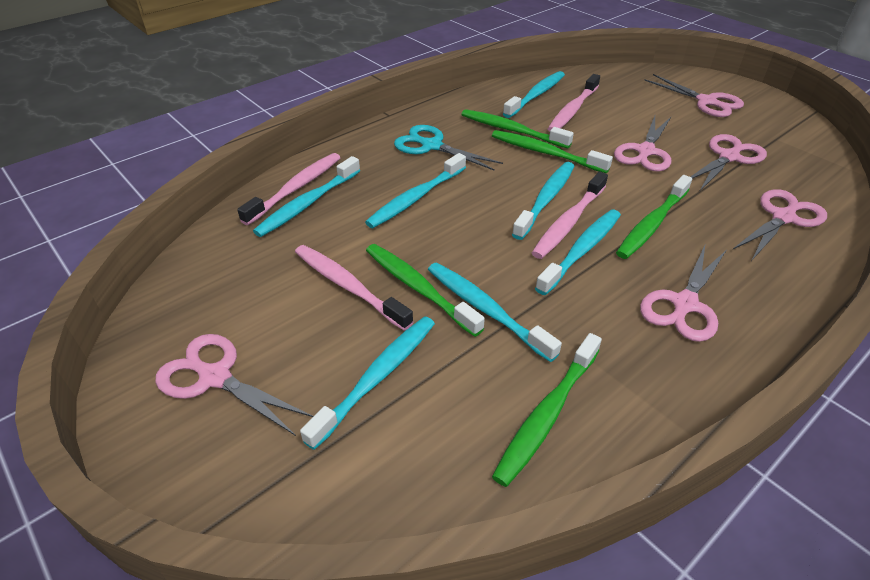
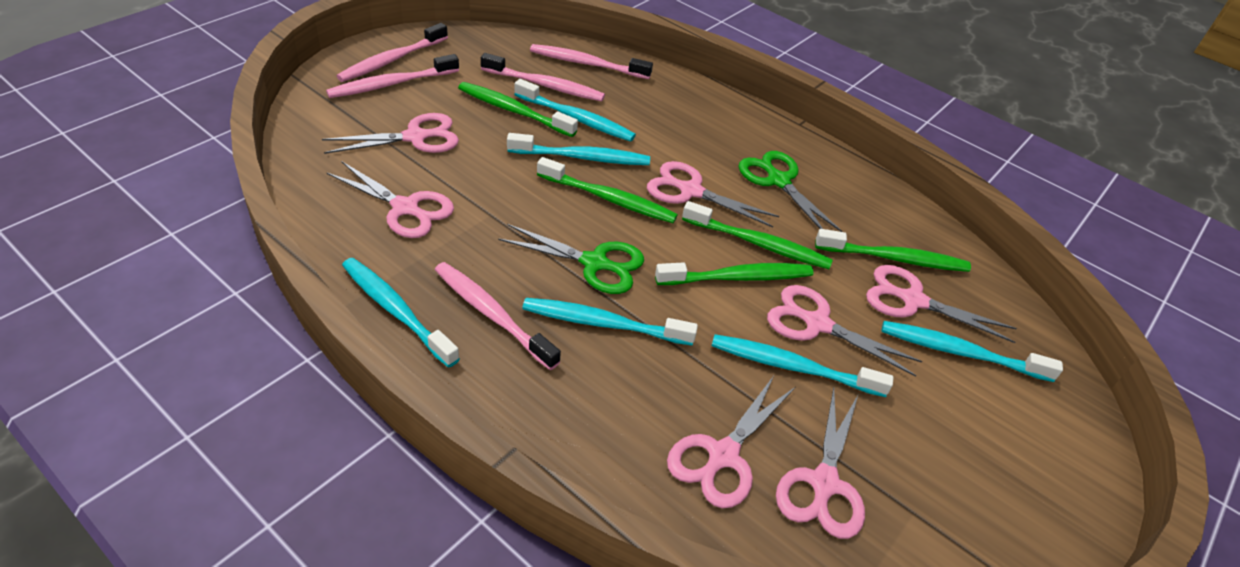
green scissors: none = 0 -> [498,224,644,294] [739,151,842,232] = 2
pink scissors: [155,334,313,436] [614,116,671,172] [640,246,726,342] [644,74,744,117] [691,134,767,192] [732,189,827,260] = 6 -> [322,113,459,154] [326,161,454,238] [647,161,779,228] [667,376,796,508] [767,285,922,377] [776,387,865,539] [866,265,1017,343] = 7
pink toothbrush: [237,153,341,225] [295,245,413,331] [532,172,608,259] [548,74,600,131] = 4 -> [326,54,459,98] [336,23,448,82] [435,262,561,370] [481,53,605,101] [530,44,653,79] = 5
turquoise scissors: [394,125,503,171] = 1 -> none = 0
turquoise toothbrush: [253,156,360,237] [300,316,435,450] [365,153,466,228] [428,262,562,362] [503,71,565,118] [512,162,574,240] [535,209,621,295] = 7 -> [342,258,460,368] [507,133,650,165] [514,79,636,142] [522,298,698,345] [712,334,894,397] [882,321,1063,382] = 6

